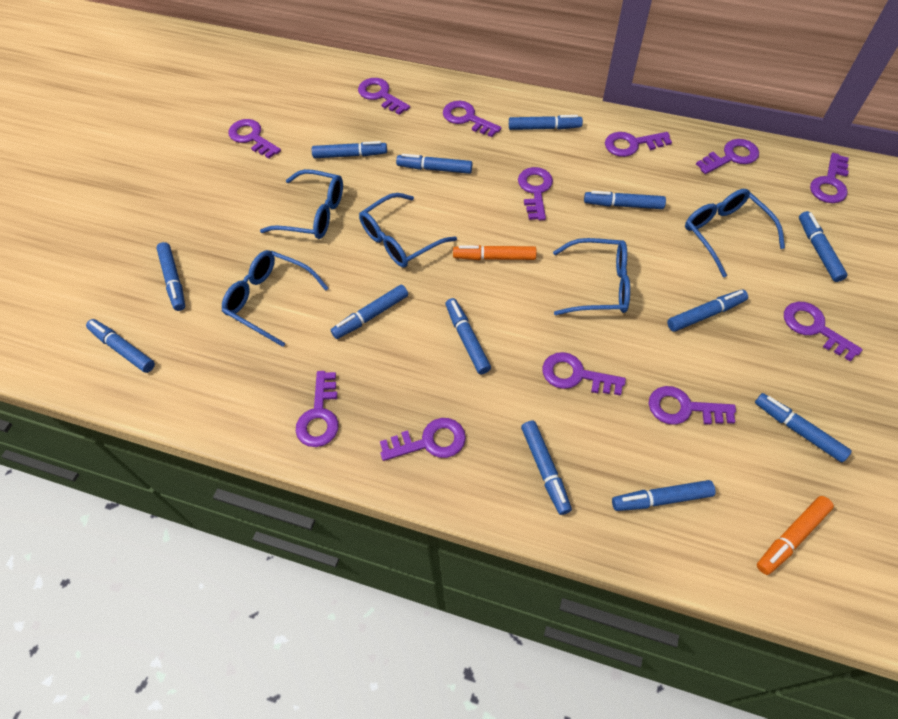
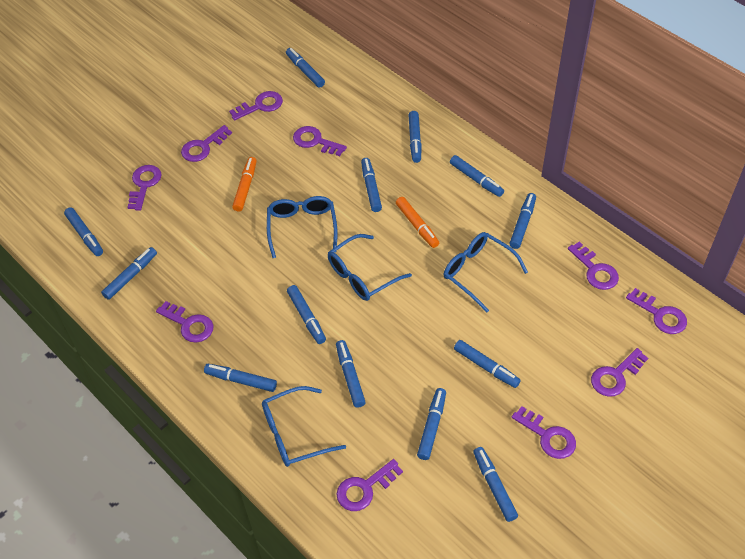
blue glasses: [222,250,329,347] [260,169,343,239] [359,193,457,268] [553,238,630,315] [685,189,785,278] = 5 -> [262,386,346,467] [267,196,338,258] [328,234,412,301] [444,232,528,312] = 4
purple key: [228,119,281,159] [296,371,339,447] [358,78,410,115] [380,418,466,461] [443,101,501,137] [518,167,553,220] [543,352,626,396] [605,132,672,157] [649,386,736,425] [696,139,759,174] [784,302,863,361] [810,153,849,203] = 12 -> [127,165,162,211] [156,301,214,343] [181,125,232,162] [229,91,283,121] [293,126,347,156] [337,459,403,511] [512,406,576,459] [568,242,619,290] [591,348,648,397] [626,288,687,334] = 10

